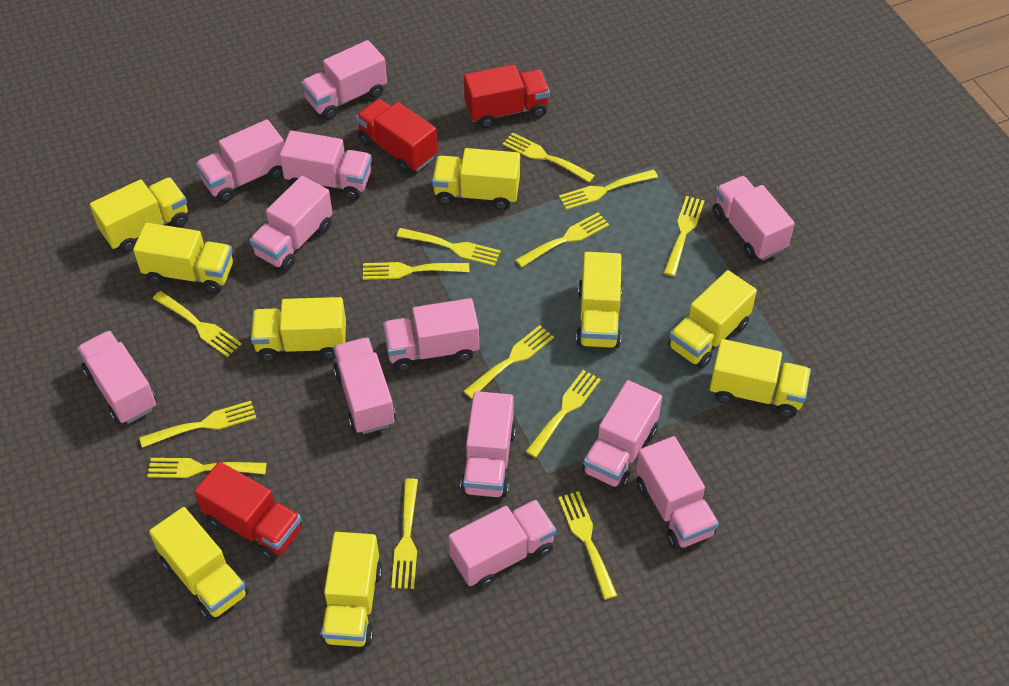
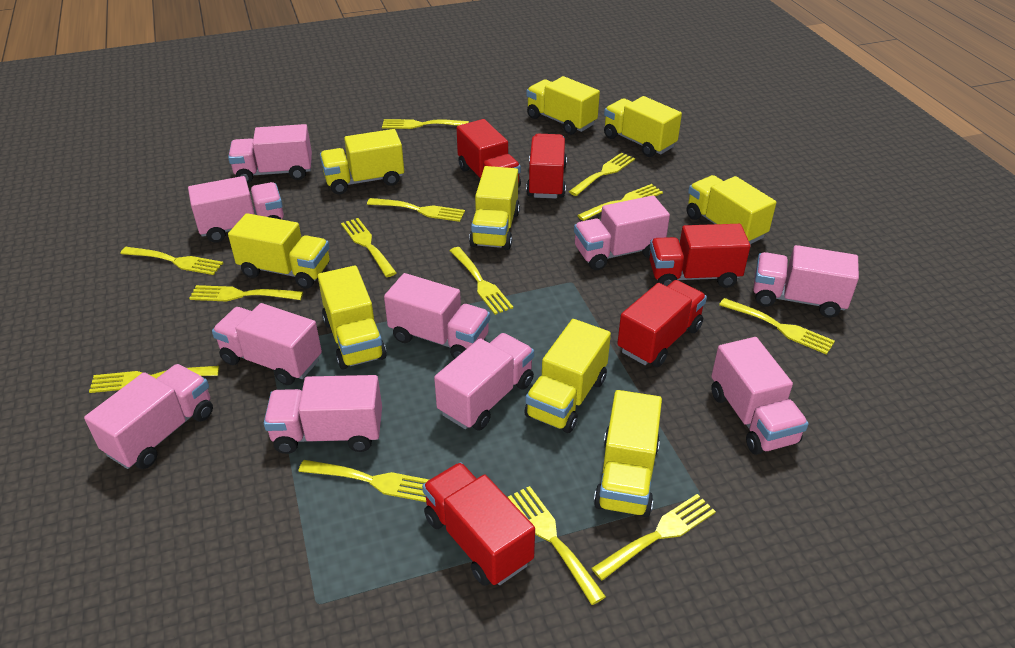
pink truck: [77,331,157,424] [196,119,284,203] [249,176,333,271] [280,130,372,200] [301,40,387,120] [333,337,396,434] [383,298,479,372] [449,500,556,589] [460,391,516,498] [582,380,662,489] [636,436,719,549] [713,176,795,260] = 12 -> [84,364,213,469] [188,176,284,243] [212,303,322,385] [228,124,312,183] [264,375,382,454] [384,273,490,359] [434,333,534,430] [574,195,670,270] [711,337,809,455] [753,245,859,318] = 10
red truck: [194,462,302,561] [356,99,438,174] [464,64,550,128] = 3 -> [422,462,535,586] [456,119,521,187] [526,134,567,198] [617,280,707,367] [650,224,750,288] = 5

